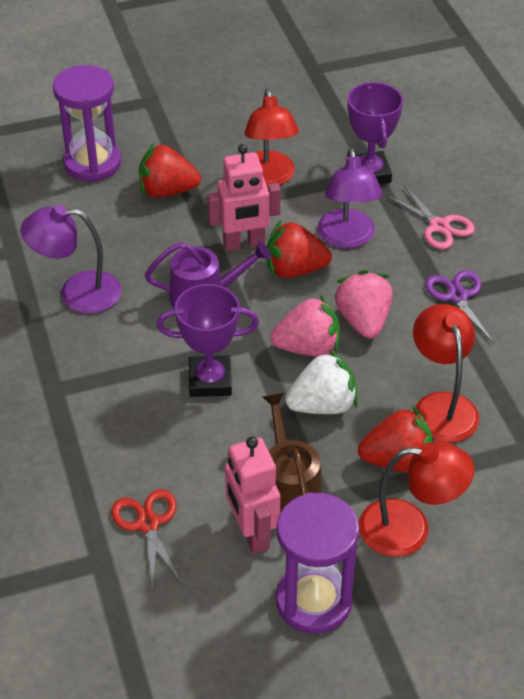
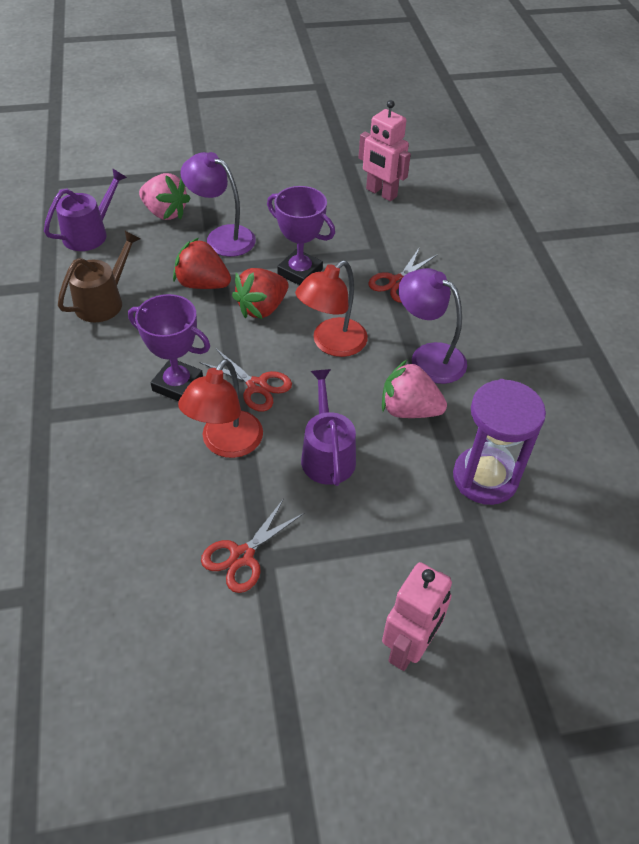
pink scissors: [386,185,475,249] = 1 -> none = 0
purple hourglass: [53,65,121,182] [276,492,359,634] = 2 -> [453,379,546,505] = 1
purple scissors: [425,270,494,343] = 1 -> none = 0
purple watering can: [145,241,271,309] = 1 -> [44,168,127,251] [301,369,356,486] = 2
red lamp: [245,89,299,187] [359,441,475,557] [413,304,479,443] = 3 -> [178,359,263,458] [295,260,368,357] = 2
red scissors: [111,489,183,592] = 1 -> [199,348,292,411] [201,499,304,593] [368,247,438,303] = 3
red strawberry: [139,143,201,198] [267,220,332,278] [358,406,433,473] = 3 -> [173,238,231,289] [232,268,288,319] = 2
white strawberry: [286,350,358,414] = 1 -> none = 0

